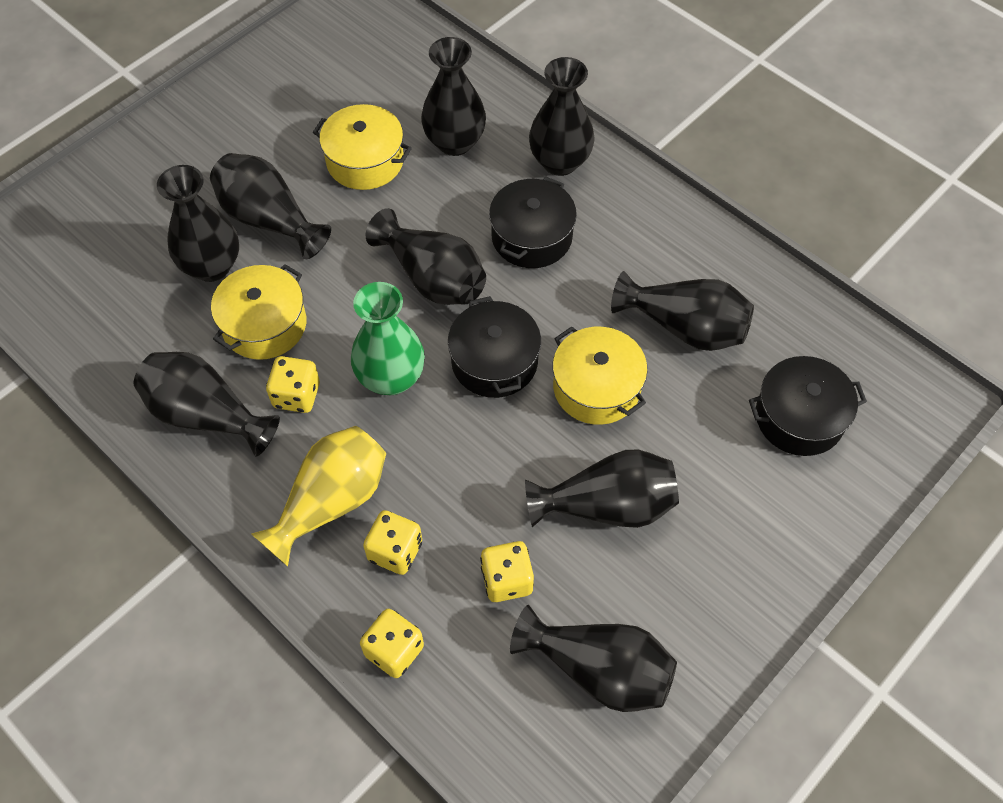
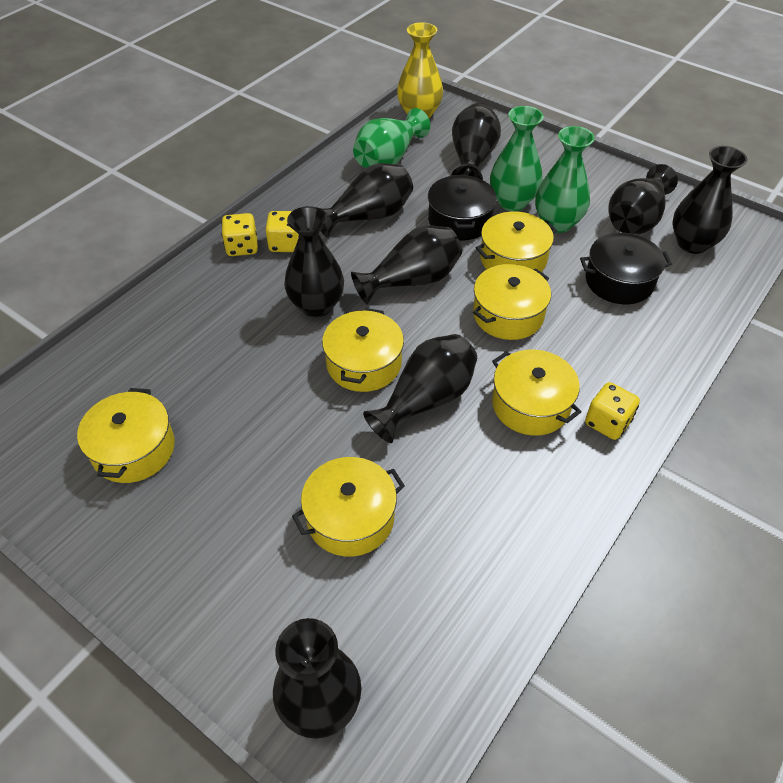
black pot: [448,296,541,398] [489,177,577,268] [749,356,867,456] = 3 -> [428,175,496,241] [580,232,672,304] = 2
black vase: [134,352,280,456] [157,165,239,282] [210,153,331,259] [366,208,486,305] [421,37,486,156] [510,605,677,712] [525,450,679,528] [529,57,595,176] [611,271,754,351] = 9 -> [273,618,361,739] [284,206,344,317] [320,163,413,238] [351,226,462,305] [363,334,477,443] [452,103,501,180] [608,164,678,234] [672,146,747,254] = 8
green vase: [351,282,425,395] = 1 -> [353,108,430,168] [490,106,544,211] [535,126,595,233] = 3
yellow dice: [266,356,320,413] [360,609,424,678] [363,510,422,575] [480,541,534,602] = 4 -> [221,213,258,256] [265,211,299,252] [585,382,640,440] = 3
yellow pot: [211,264,306,360] [313,104,412,190] [553,327,648,425] = 3 -> [77,388,175,483] [292,457,405,557] [322,308,404,392] [473,264,551,340] [476,212,557,272] [492,350,581,436] = 6

